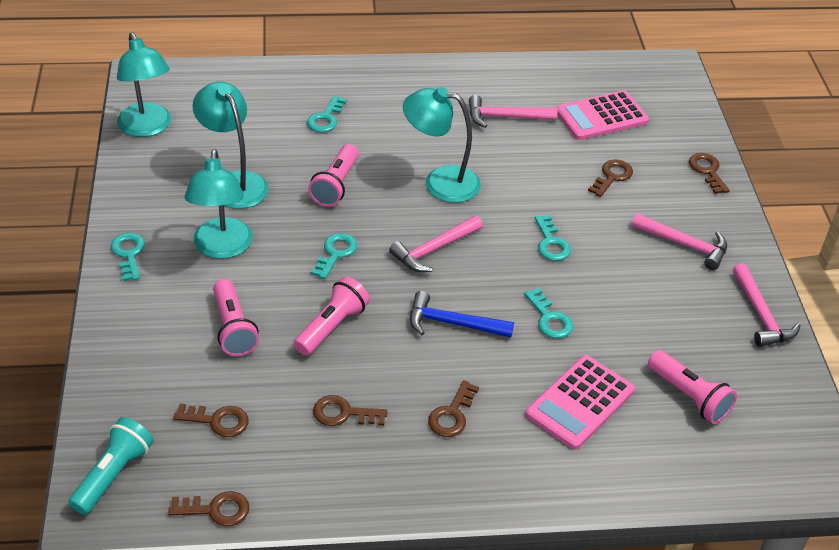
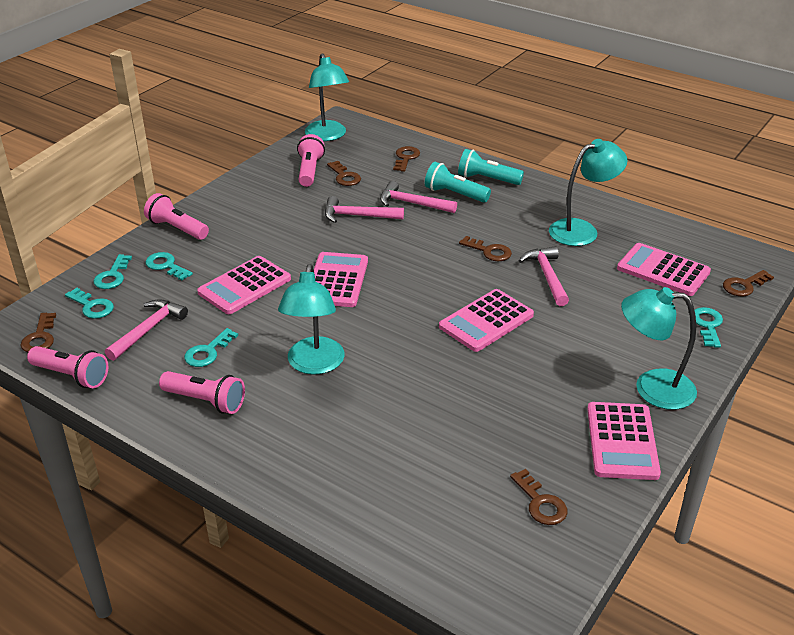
blue hammer: [410,291,514,338] = 1 -> none = 0
pink calculator: [525,355,635,450] [556,90,649,140] = 2 -> [197,256,291,314] [314,252,368,307] [439,289,534,352] [587,402,661,480] [617,243,711,296] = 5
turquoise flashlight: [68,417,154,515] = 1 -> [425,162,491,203] [458,149,524,185] = 2

